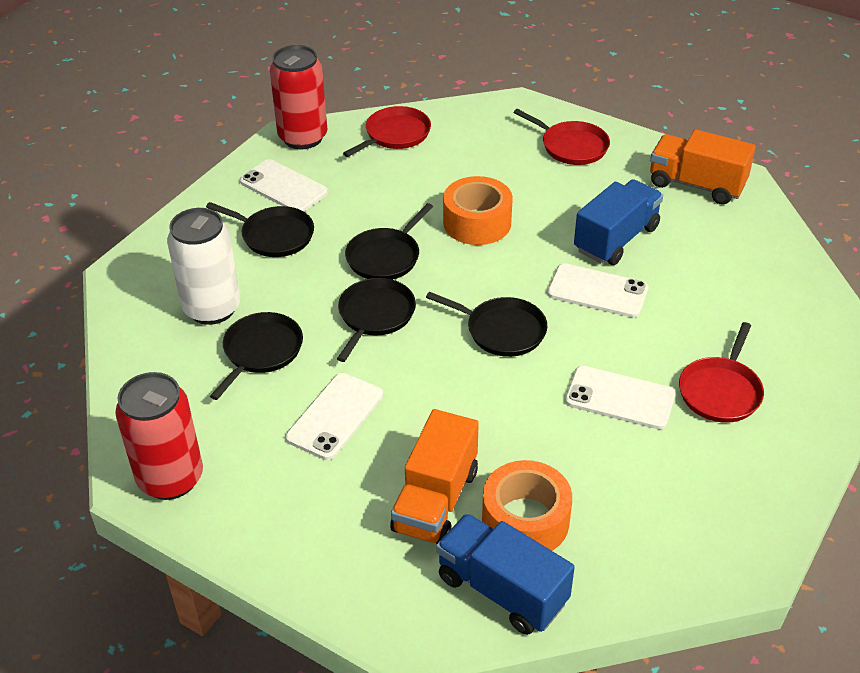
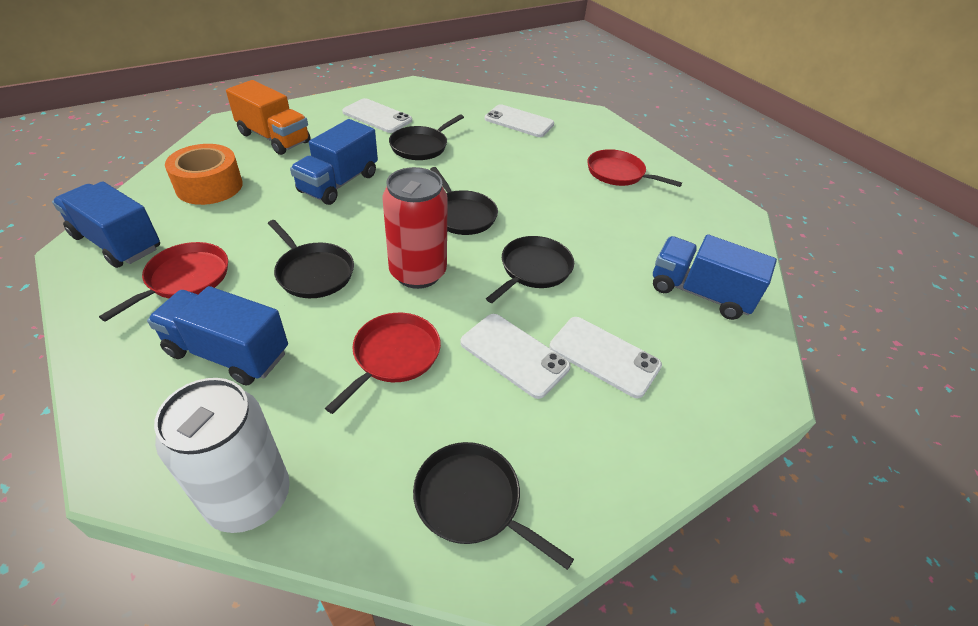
blue truck: [436,513,575,635] [574,180,663,265] = 2 -> [52,181,160,268] [147,286,288,386] [290,119,378,205] [653,235,777,320] = 4
orange tape: [443,176,513,245] [482,460,572,551] = 2 -> [165,144,243,205] = 1
orange truck: [390,409,479,544] [650,129,756,205] = 2 -> [226,80,310,155] = 1
red can: [115,372,203,500] [270,45,327,149] = 2 -> [382,167,448,289] = 1

